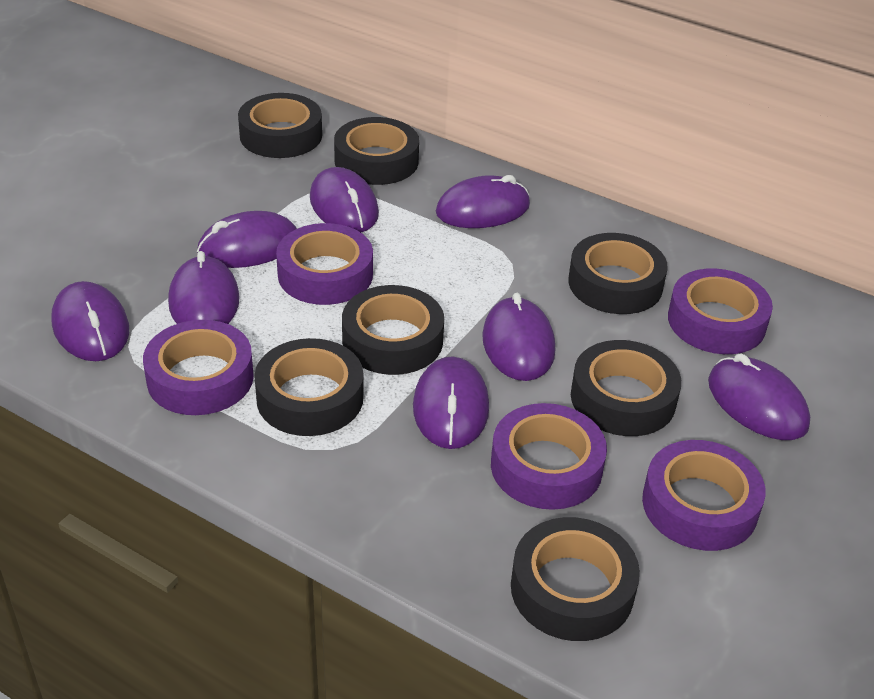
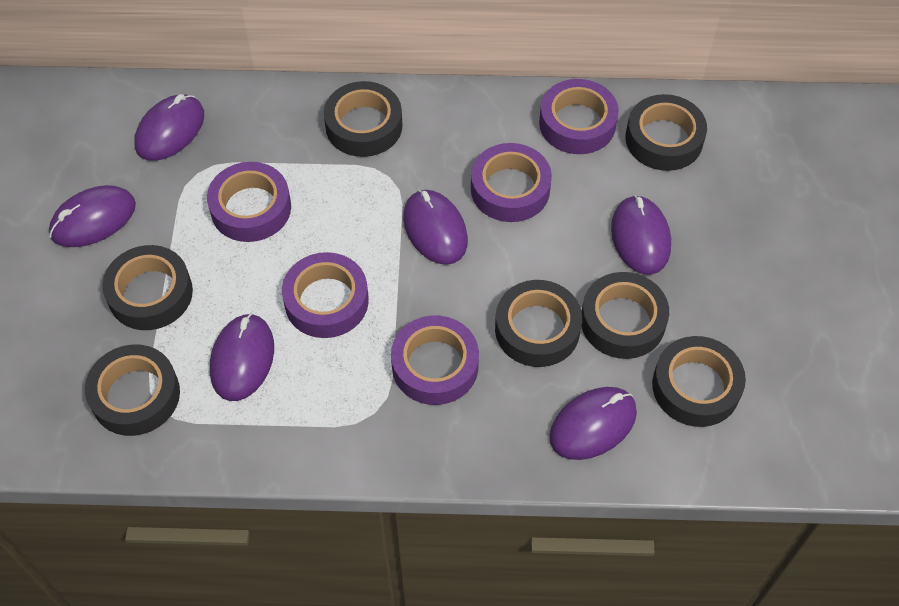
purple mouse: [51,281,129,361] [168,251,240,324] [197,211,297,268] [310,167,379,233] [413,356,489,449] [436,175,530,228] [482,293,555,381] [708,354,810,440] = 8 -> [49,185,136,247] [134,94,204,160] [210,313,274,401] [403,190,468,265] [549,387,637,460] [611,195,671,275] = 6

